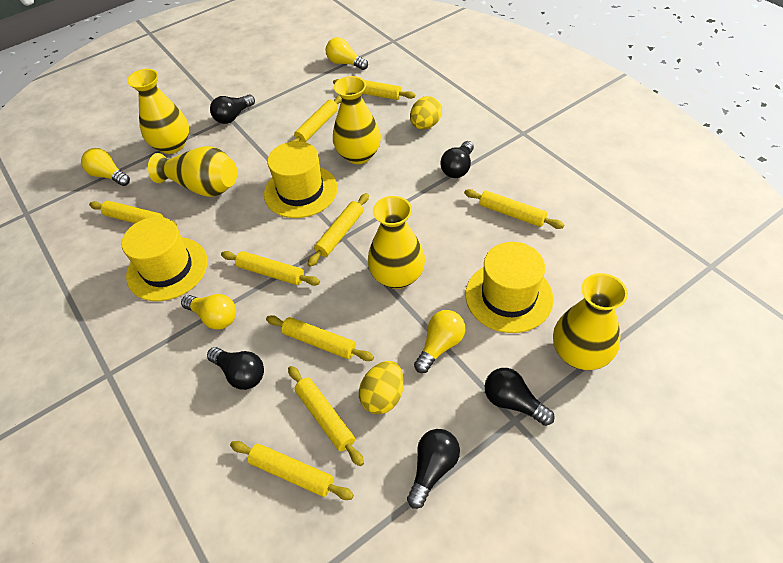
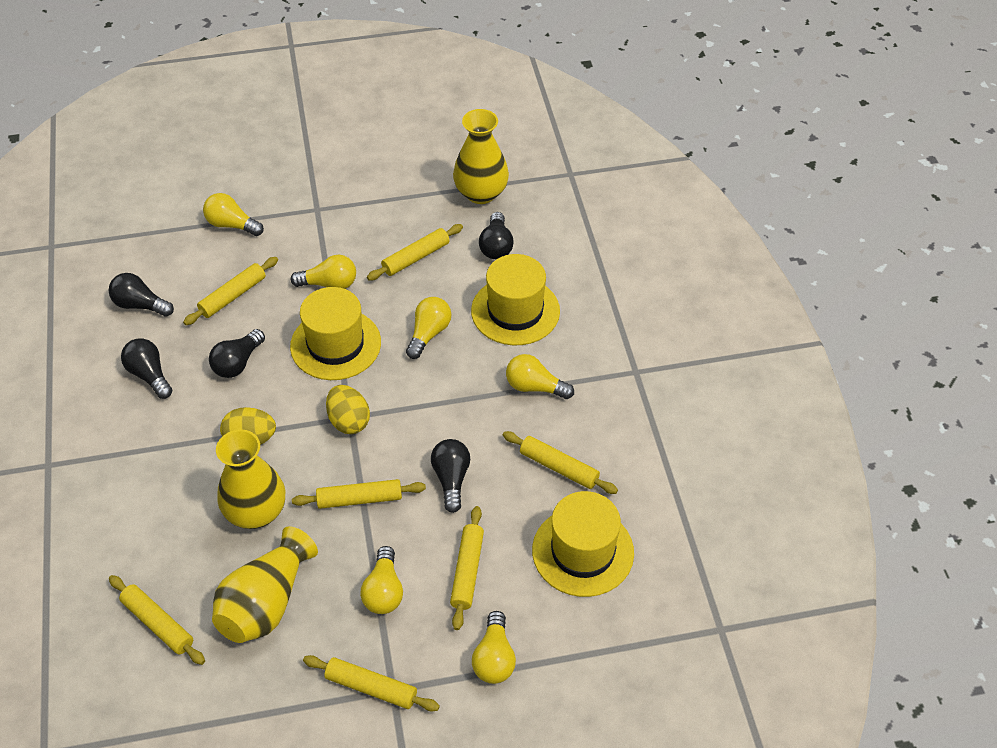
yellow light bulb: [81,148,130,186] [181,294,236,330] [325,37,368,70] [414,310,465,373] = 4 -> [203,193,264,236] [290,255,356,289] [360,546,403,614] [406,297,451,359] [472,611,516,684] [506,354,574,399] = 6
yellow rolling pin: [89,201,177,226] [221,251,320,286] [230,441,354,500] [266,315,374,361] [288,366,364,466] [290,95,342,142] [307,193,369,267] [333,79,415,100] [464,189,564,229] = 9 -> [109,575,205,665] [183,257,278,325] [292,479,426,509] [303,655,440,711] [367,224,463,281] [450,506,484,630] [503,431,618,494] = 7
yellow vase: [127,69,189,154] [148,146,237,197] [333,76,381,164] [368,196,425,289] [553,273,628,370] = 5 -> [212,526,318,643] [216,429,285,529] [453,109,509,204] = 3

